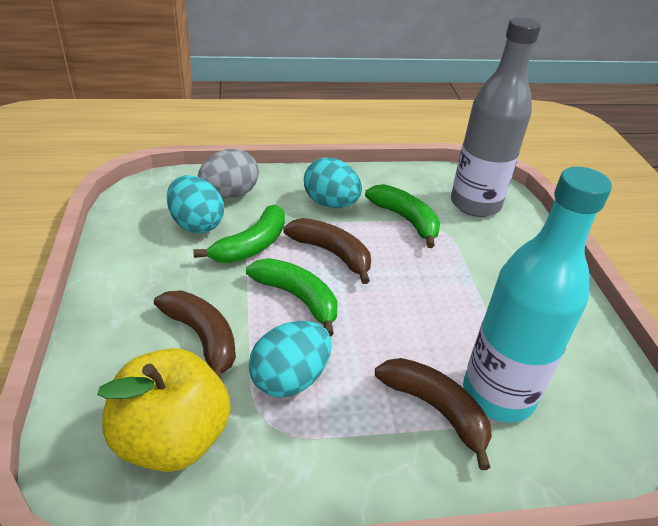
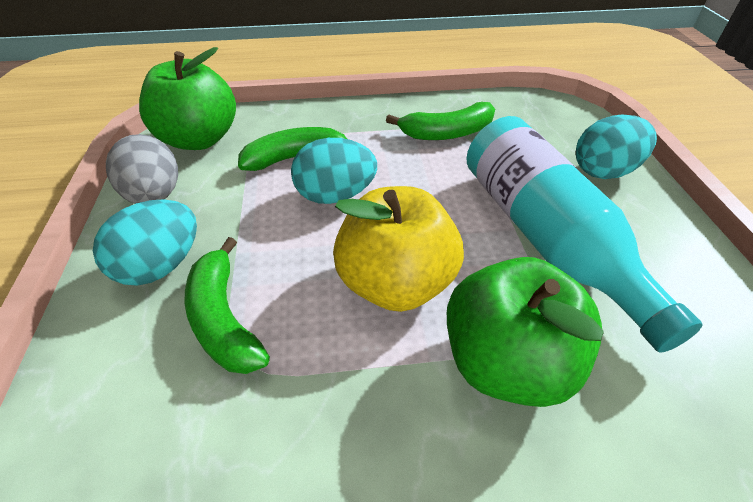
brown banana: [154,291,236,378] [283,218,371,284] [375,358,492,470] = 3 -> none = 0
green apple: none = 0 -> [139,47,236,150] [447,257,604,407] = 2
grey bottle: [451,17,541,217] = 1 -> none = 0

